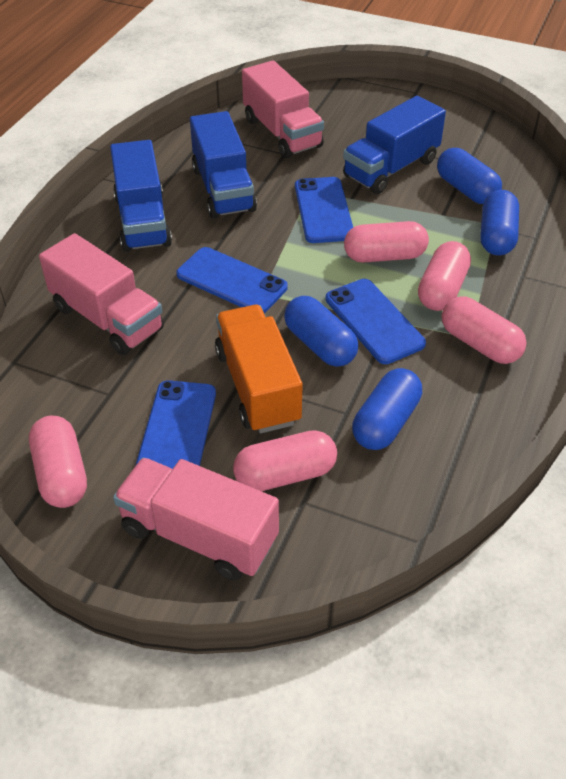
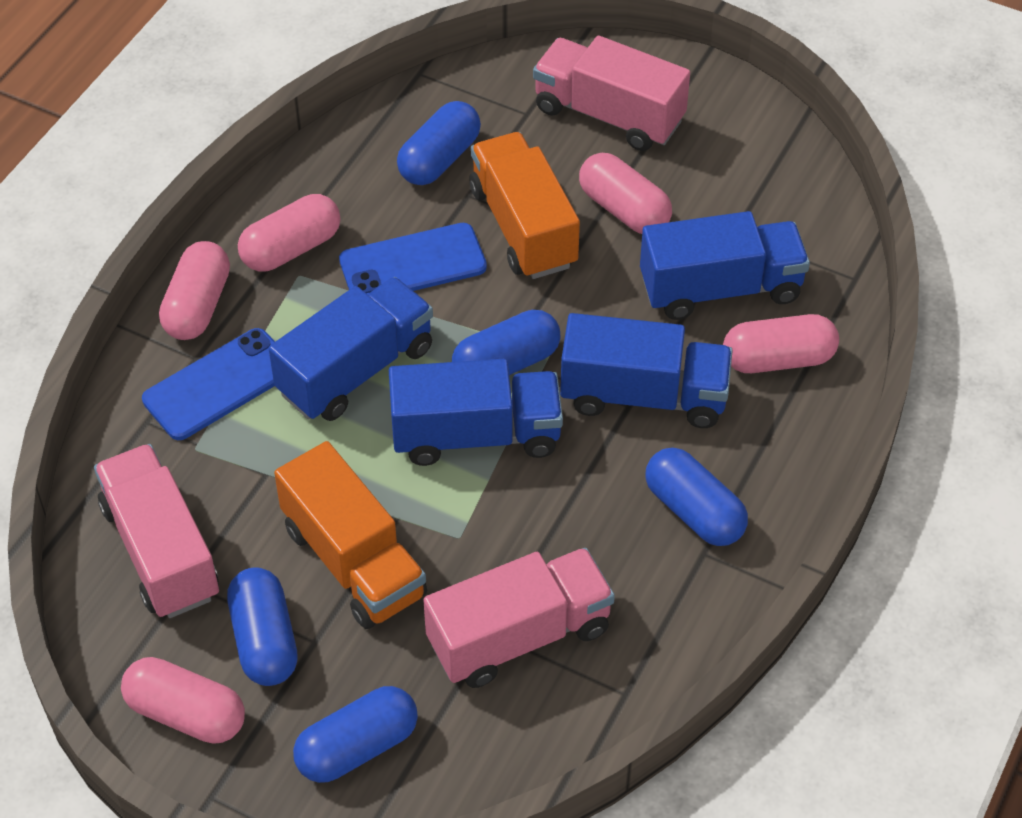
blue capsule: [284,296,358,367] [352,368,422,450] [437,148,502,204] [480,190,519,255] = 4 -> [227,567,298,686] [293,686,418,783] [397,101,481,185] [452,310,561,375] [645,448,748,546] = 5
blue phone: [135,380,216,469] [176,247,288,313] [295,177,353,243] [325,279,426,364] = 4 -> [142,328,275,440] [339,223,487,294] = 2
blue truck: [110,140,172,252] [190,111,257,218] [343,96,446,194] = 3 -> [269,277,433,421] [389,359,563,466] [560,313,733,428] [640,211,810,320] = 4
orange truck: [215,305,303,433] = 1 -> [274,441,427,629] [469,132,580,279] = 2

